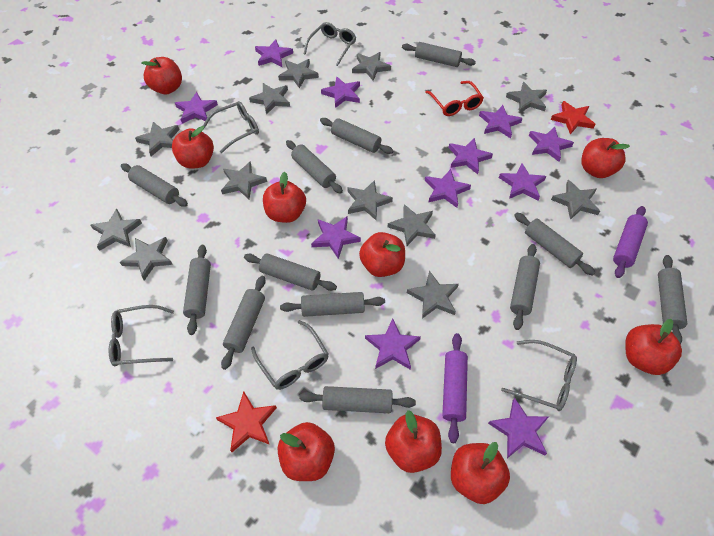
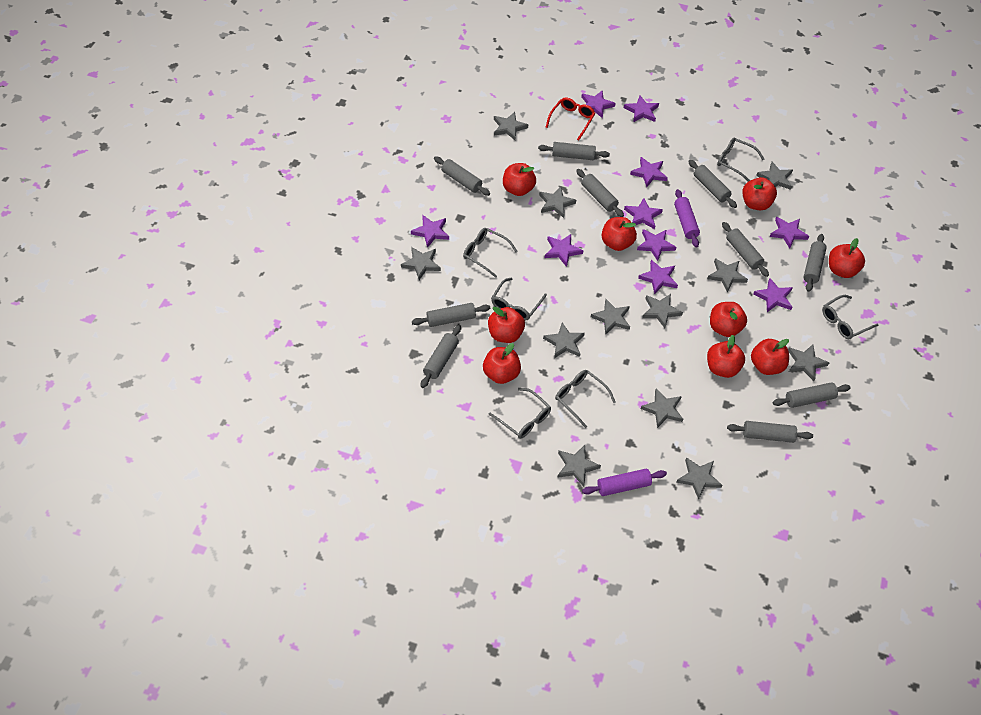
grey glasses: [109,305,174,366] [203,101,259,153] [251,320,329,390] [304,22,356,66] [501,340,577,411] = 5 -> [463,228,518,278] [489,388,551,439] [491,278,547,320] [555,370,616,428] [717,138,764,182] [822,295,879,339] = 6
grey rolling pin: [121,164,188,206] [183,245,211,335] [221,276,266,370] [244,254,337,291] [280,292,385,317] [286,140,343,194] [299,386,416,413] [320,118,394,154] [402,42,476,67] [510,244,540,330] [514,213,595,276] [658,255,687,344] = 12 -> [412,303,490,327] [421,325,461,388] [434,156,490,196] [538,142,610,160] [576,169,624,217] [688,160,737,208] [722,222,769,277] [727,421,813,443] [773,382,851,408] [803,234,827,292] = 10
purple star: [175,92,218,124] [255,39,293,67] [311,216,361,259] [321,76,360,108] [365,318,421,370] [425,169,471,208] [449,138,493,174] [479,105,523,138] [488,398,549,458] [499,163,546,200] [529,127,574,162] = 11 -> [411,215,449,248] [545,234,584,267] [581,91,616,118] [624,96,659,122] [624,198,663,229] [630,157,668,187] [637,229,676,261] [638,260,678,294] [753,278,793,312] [769,217,809,249] = 10
red star: [216,391,277,452] [551,101,596,134] = 2 -> none = 0

